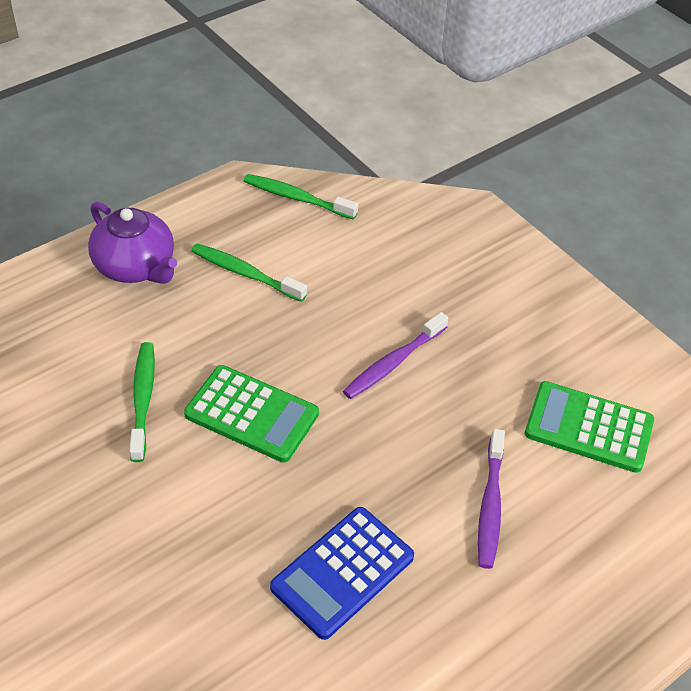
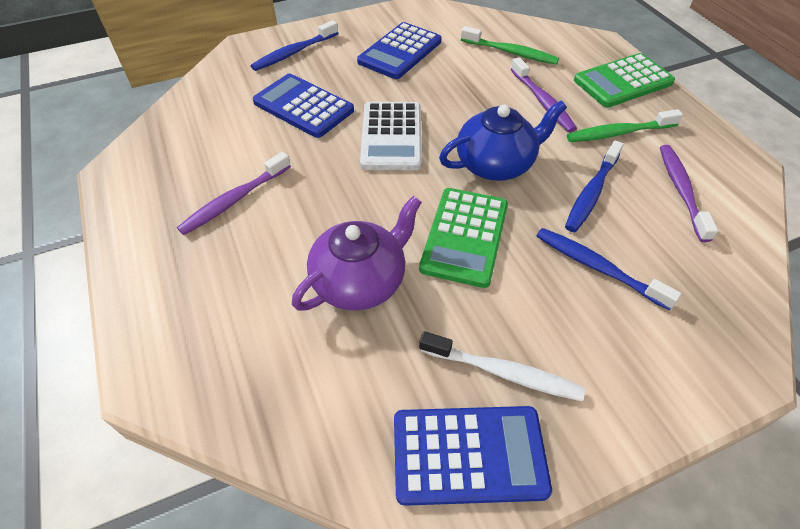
blue calculator: [270,507,414,640] = 1 -> [253,73,354,138] [357,22,441,79] [394,406,552,506] = 3
blue teapot: none = 0 -> [439,100,567,181] = 1
blue toothbrush: none = 0 -> [251,20,338,71] [536,228,681,310] [565,140,623,232] = 3
green toothbrush: [129,342,155,462] [191,244,307,302] [244,174,358,220] = 3 -> [461,26,559,65] [567,109,683,142] = 2
purple toothbrush: [343,312,448,399] [478,429,505,569] = 2 -> [177,152,291,235] [511,57,577,132] [660,145,718,242] = 3
white calculator: none = 0 -> [360,102,422,170] = 1
white toothbrush: none = 0 -> [419,331,585,401] = 1

